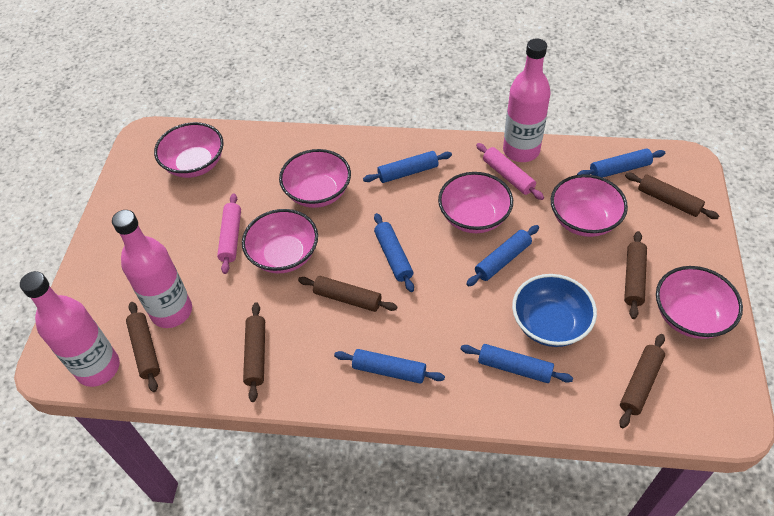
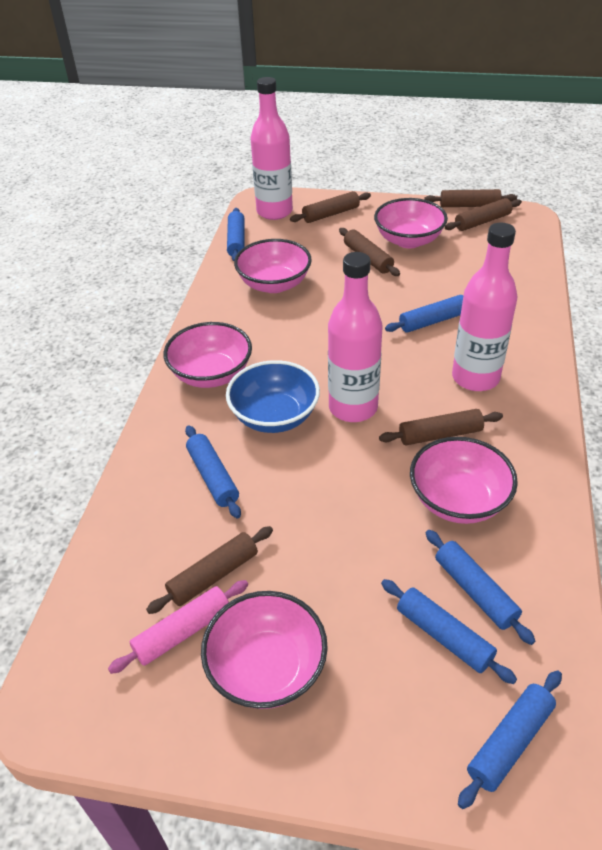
pink bowl: [154,122,224,178] [242,209,318,273] [279,149,351,208] [438,172,513,233] [551,174,628,237] [656,266,743,339] = 6 -> [164,322,252,388] [201,591,328,709] [234,239,312,293] [374,198,448,248] [410,437,518,524] = 5
pink rolling pin: [217,193,241,274] [476,143,544,200] = 2 -> [108,580,248,674] = 1

